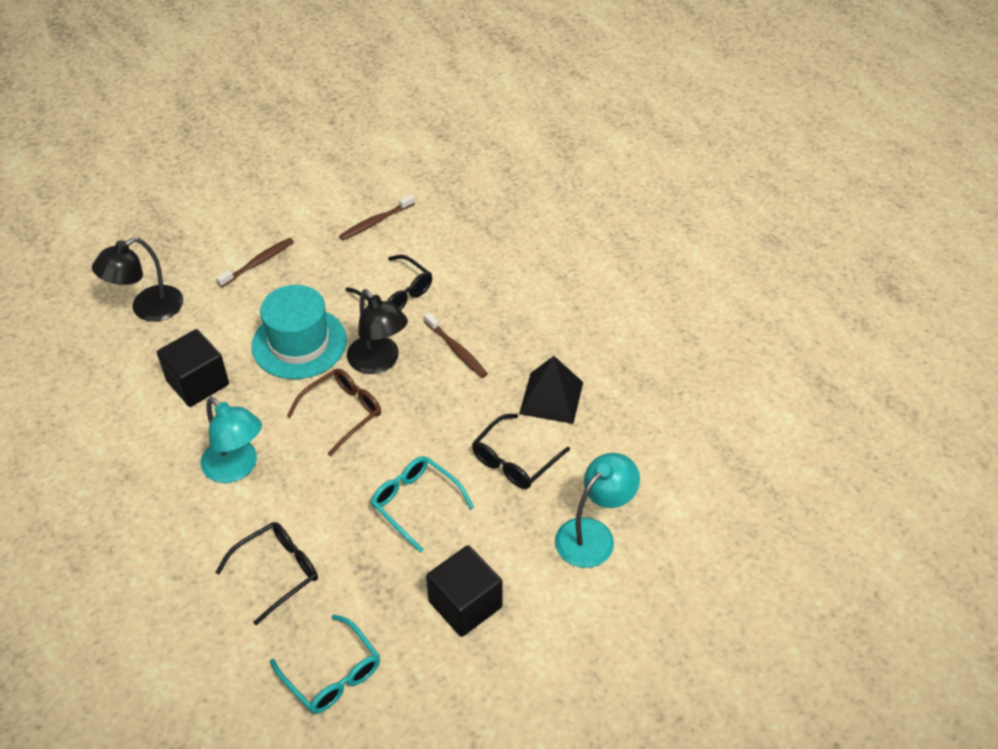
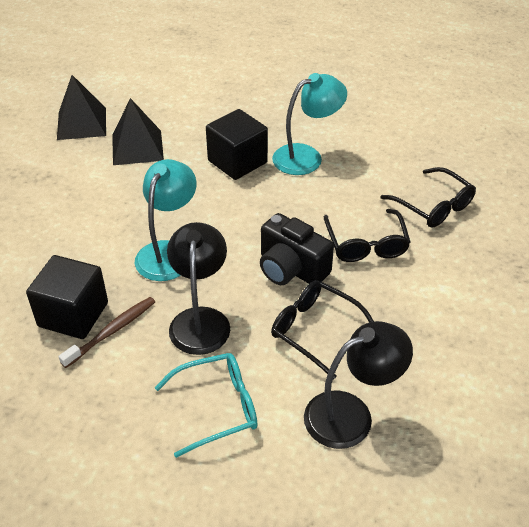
black camera: none = 0 -> [260,213,334,285] = 1
black pyramid: [519,356,583,424] = 1 -> [57,75,106,140] [112,98,164,165] = 2
brown glasses: [287,368,381,456] = 1 -> none = 0
brown toothbrush: [216,238,294,287] [339,194,415,240] [424,312,488,378] = 3 -> [58,297,155,368] = 1
turquoise glasses: [270,614,380,714] [371,456,474,553] = 2 -> [155,353,258,458] = 1
turquoise hat: [251,285,347,379] = 1 -> none = 0

